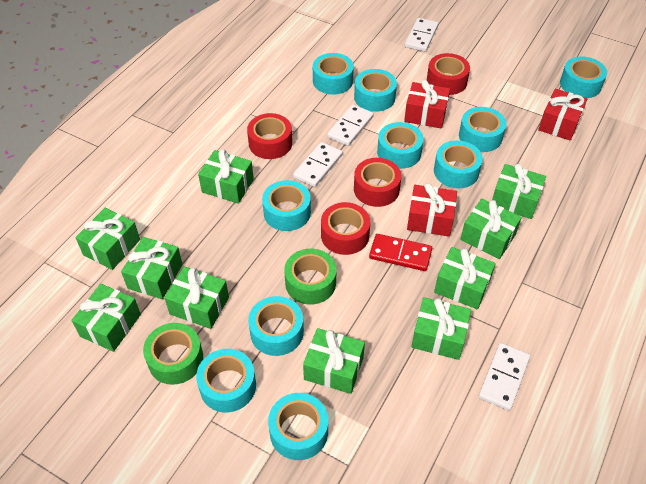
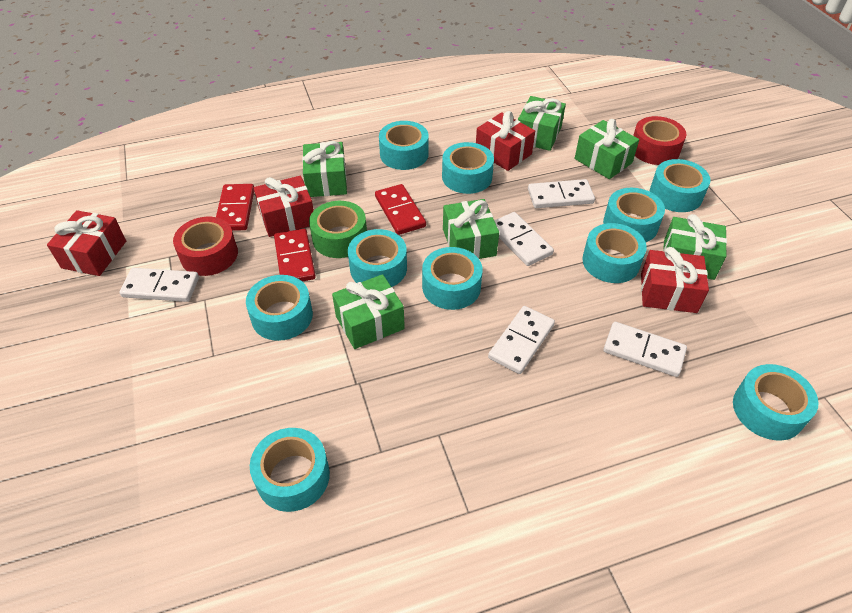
green gift: [71,284,141,352] [75,208,140,270] [121,237,183,299] [164,267,229,329] [198,149,254,204] [303,328,365,394] [411,297,471,360] [434,247,496,309] [460,199,522,259] [492,164,546,219] = 10 -> [302,141,347,197] [332,274,405,349] [443,199,499,259] [518,96,566,151] [575,119,639,179] [663,214,727,280] = 6
green tape: [143,323,203,385] [284,248,337,305] = 2 -> [309,201,367,258] = 1
red domino: [369,234,432,271] = 1 -> [216,184,254,231] [274,229,316,282] [375,184,426,235] = 3
red gift: [404,80,450,129] [407,183,457,237] [538,89,587,141] = 3 -> [47,210,126,276] [254,176,314,237] [476,111,535,171] [641,247,709,313] = 4
red tape: [247,113,292,159] [321,202,370,255] [354,158,401,207] [427,53,470,95] = 4 -> [173,217,238,276] [633,116,686,165] = 2
white domino: [293,142,343,187] [327,105,374,146] [405,18,438,52] [478,343,530,411] = 4 -> [120,268,199,302] [488,306,555,374] [494,212,554,266] [528,179,595,208] [603,322,687,377] = 5

